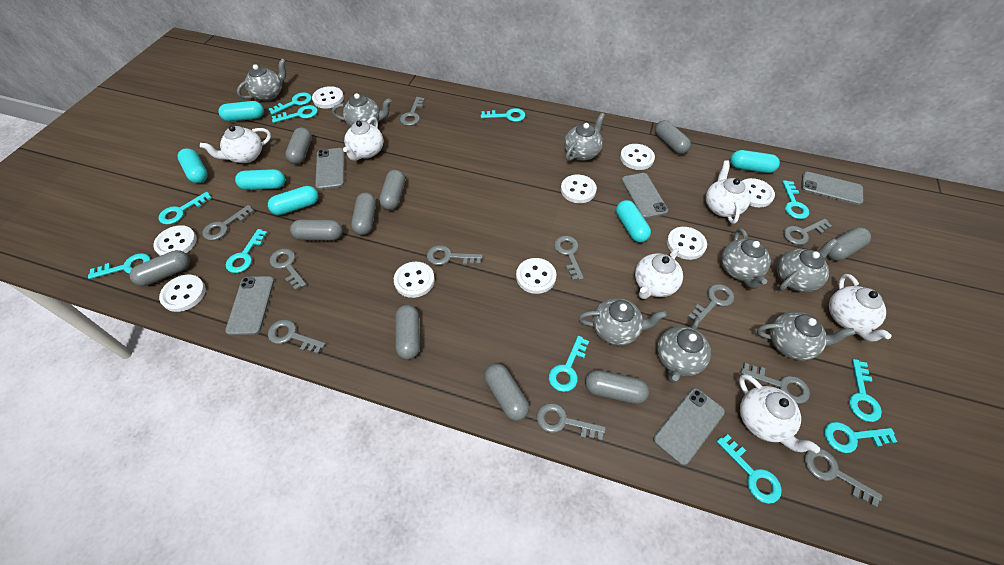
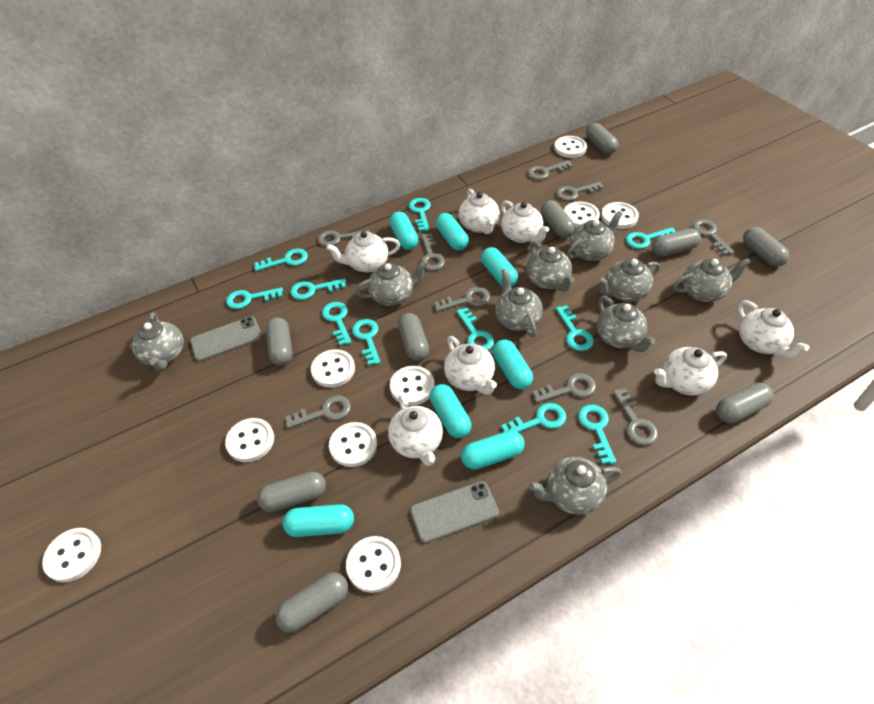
grey capsule: [129,250,190,286] [285,127,312,164] [290,220,343,241] [351,193,376,235] [379,170,405,210] [395,305,420,360] [484,364,529,421] [585,370,649,404] [655,120,691,154] [827,227,871,261] = 10 -> [257,472,326,512] [266,318,293,366] [276,572,348,633] [398,313,429,361] [541,200,575,238] [586,123,618,154] [652,228,701,257] [716,383,774,423] [743,227,789,267] = 9
grey key: [202,205,254,240] [268,320,326,354] [270,248,306,290] [400,97,425,126] [427,245,483,265] [537,403,606,441] [554,236,584,281] [688,284,734,323] [741,363,810,404] [783,219,832,245] [804,449,882,508] = 11 -> [286,395,351,428] [318,230,369,246] [421,233,445,271] [434,287,490,312] [528,160,573,180] [532,373,596,403] [556,182,604,201] [613,388,658,445] [693,219,734,255] = 9
grey phone: [225,276,274,335] [315,148,344,190] [621,173,668,219] [653,388,725,465] [801,172,863,205] = 5 -> [190,316,262,362] [410,481,499,543] = 2
grey teapot: [237,59,286,101] [332,93,392,127] [564,113,605,161] [579,298,667,346] [657,317,711,383] [721,228,771,289] [757,312,855,360] [777,238,838,292] = 8 -> [132,312,184,371] [355,260,428,306] [495,269,543,337] [527,241,574,292] [529,457,621,515] [567,211,623,261] [597,259,660,302] [597,296,656,352] [673,258,751,302] = 9
turquoise capsule: [178,148,208,183] [219,101,264,122] [235,169,285,190] [268,186,319,215] [616,200,651,242] [730,150,780,173] = 6 -> [283,504,354,537] [390,212,418,250] [430,384,471,438] [436,213,469,251] [461,430,525,470] [481,247,518,287] [493,340,533,389] = 7
white teapot: [200,125,271,163] [343,117,383,161] [635,248,683,299] [706,161,751,224] [739,374,820,453] [829,274,892,342] = 6 -> [326,231,400,273] [388,395,443,466] [444,336,497,395] [459,189,500,234] [501,200,549,243] [654,347,727,396] [738,300,809,358] = 7

